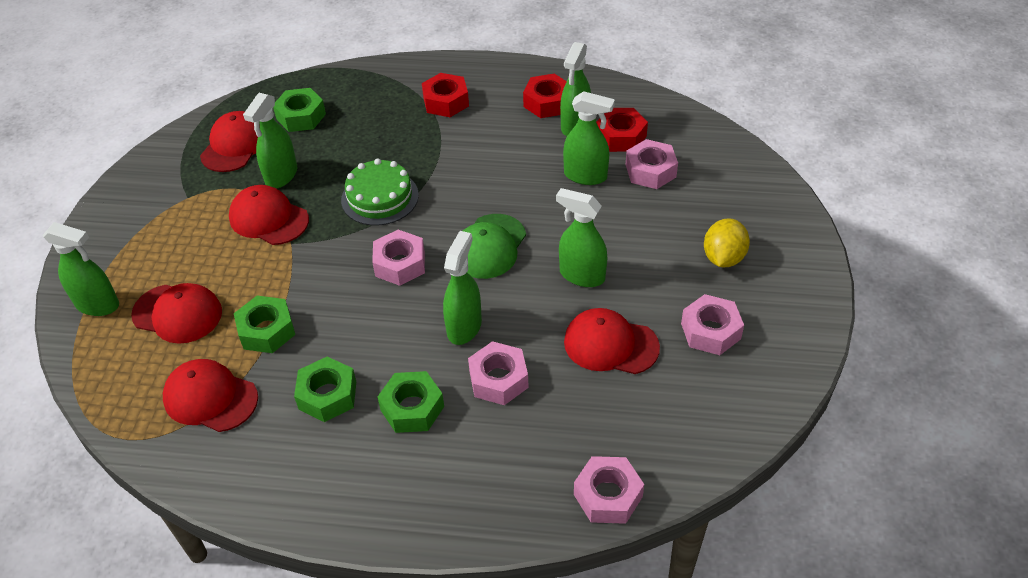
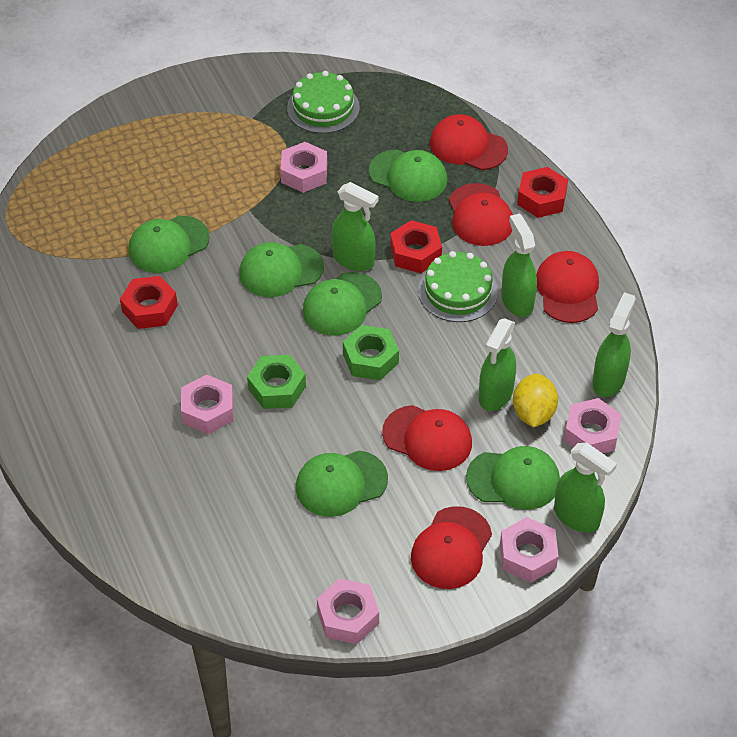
green cake: [341,158,419,226] = 1 -> [287,71,360,134] [418,251,498,322] = 2
green cap: [463,214,526,279] = 1 -> [128,216,210,273] [239,242,324,297] [296,450,388,517] [303,272,382,336] [369,149,447,202] [466,446,560,510] = 6
green nut: [234,296,295,353] [273,88,326,132] [294,357,356,422] [377,371,444,433] = 4 -> [247,355,306,409] [343,325,399,380] = 2
green spray bottle: [43,222,119,316] [243,93,297,189] [443,231,482,345] [556,188,607,287] [560,42,591,136] [563,91,615,185] = 6 -> [332,182,379,271] [479,319,516,411] [501,214,537,317] [554,443,617,533] [592,292,636,397] = 5

